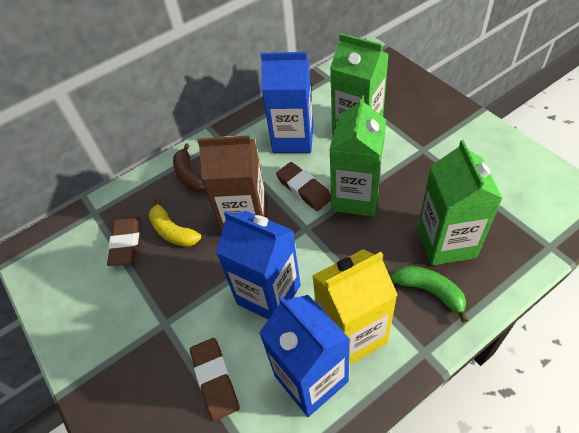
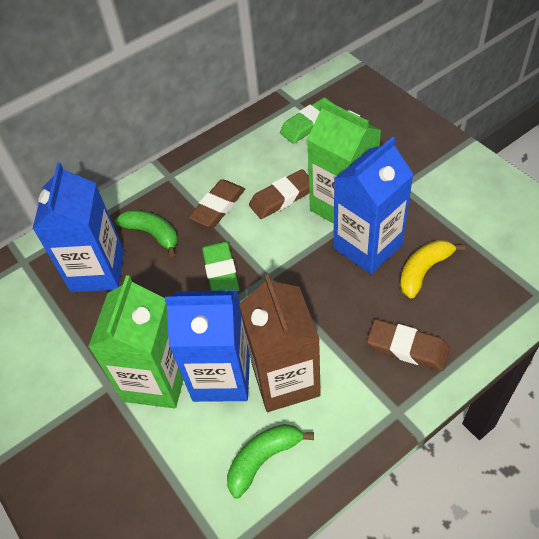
brown banana: [173,143,206,192] = 1 -> none = 0
green banana: [391,266,469,323] = 1 -> [115,210,178,257] [227,424,314,499] = 2
green carton: [330,33,389,134] [330,95,386,217] [417,140,503,266] = 3 -> [88,275,183,408] [307,99,381,224] = 2
green eraser: none = 0 -> [202,242,240,291] [280,97,337,144] = 2
yellow carton: [312,249,398,365] = 1 -> none = 0

